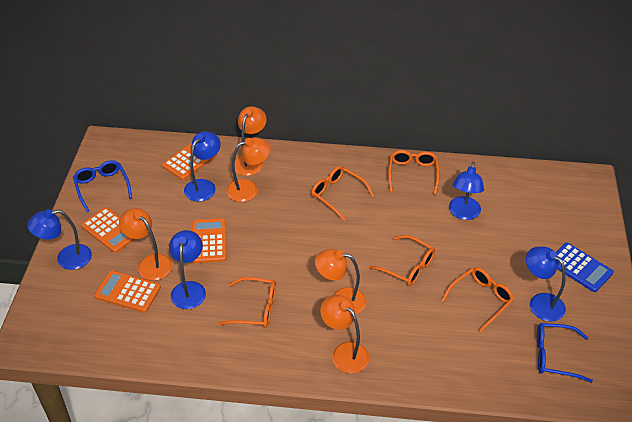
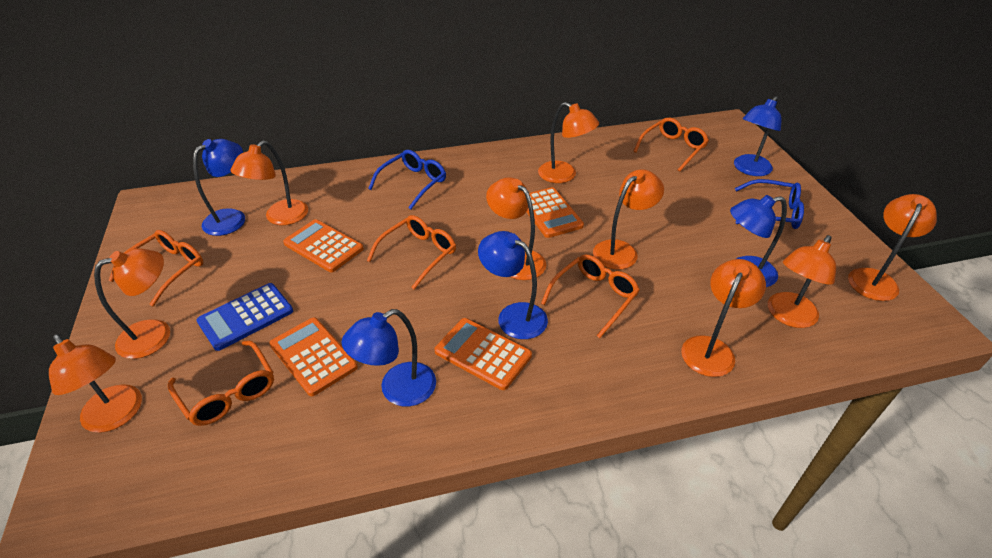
orange lamp: [119,208,172,280] [226,137,271,202] [235,106,267,176] [315,249,367,315] [320,295,369,373] = 5 -> [49,334,142,433] [94,248,170,359] [230,141,308,225] [486,177,546,280] [538,102,599,183] [593,169,664,270] [681,259,766,377] [768,235,836,328] [848,194,937,301] = 9

